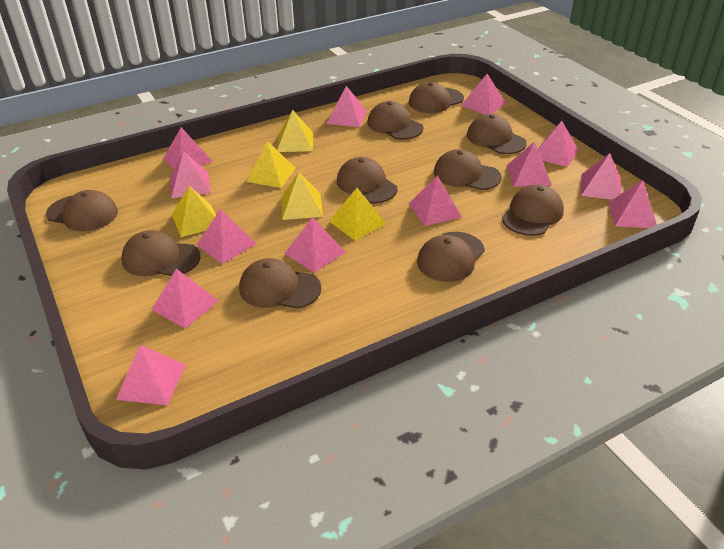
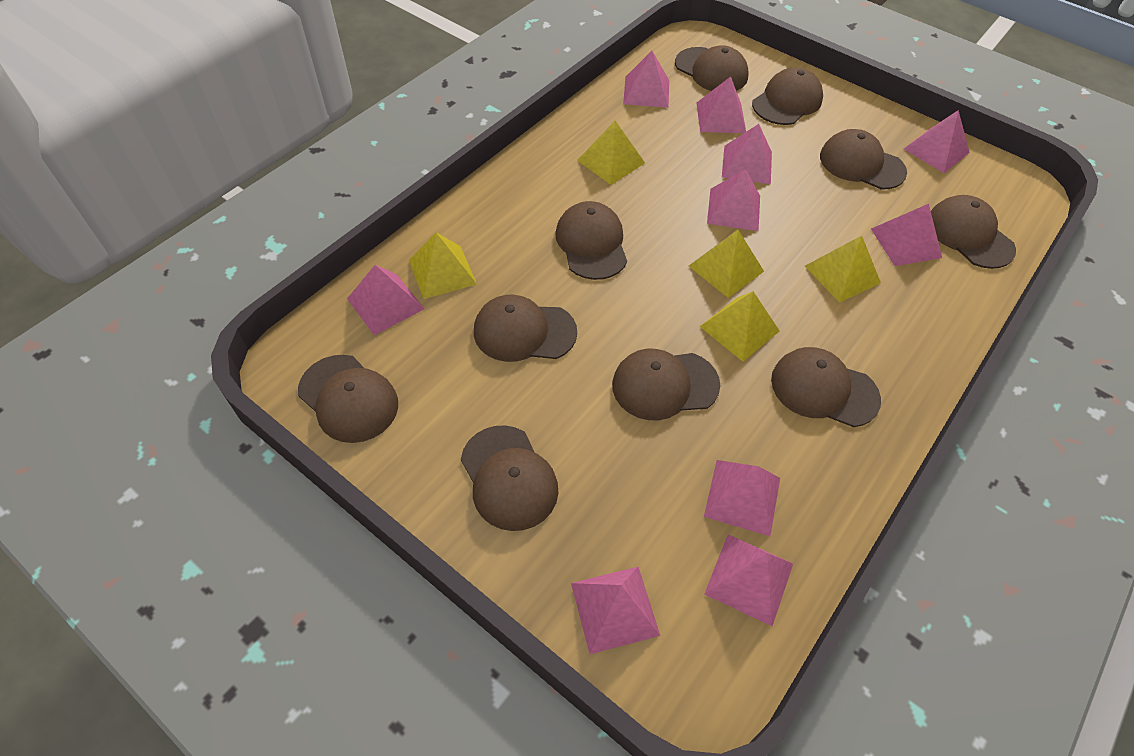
pink pyramid: [116,345,186,405] [151,269,219,328] [163,127,213,169] [170,151,211,199] [197,209,256,264] [284,217,346,273] [327,86,367,127] [409,175,462,226] [461,74,506,115] [506,141,552,187] [538,121,578,167] [581,153,622,200] [608,180,657,228] = 13 -> [347,265,424,335] [571,567,660,654] [623,51,669,108] [697,77,746,133] [704,460,780,536] [705,534,793,626] [707,169,760,231] [722,124,772,184] [871,204,942,266] [904,110,970,173] = 10

